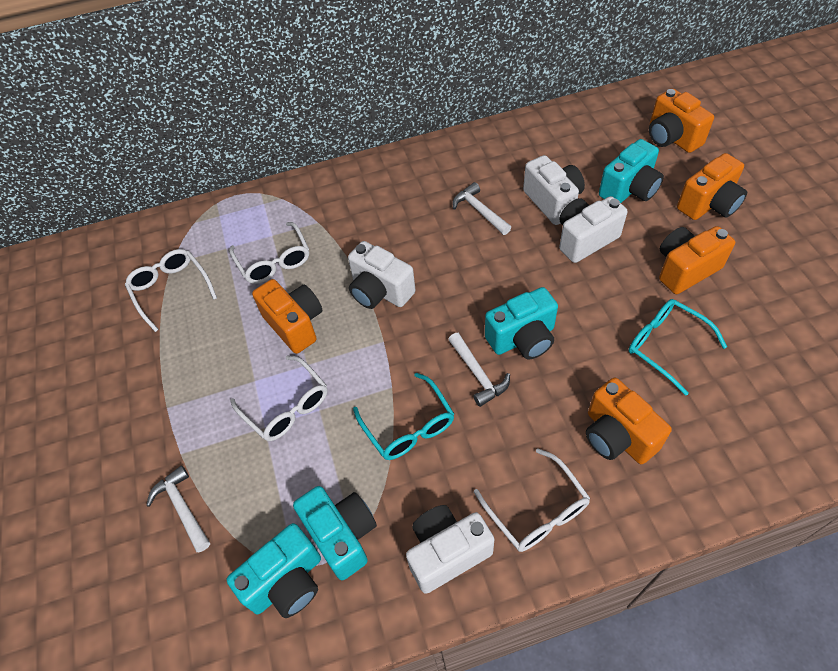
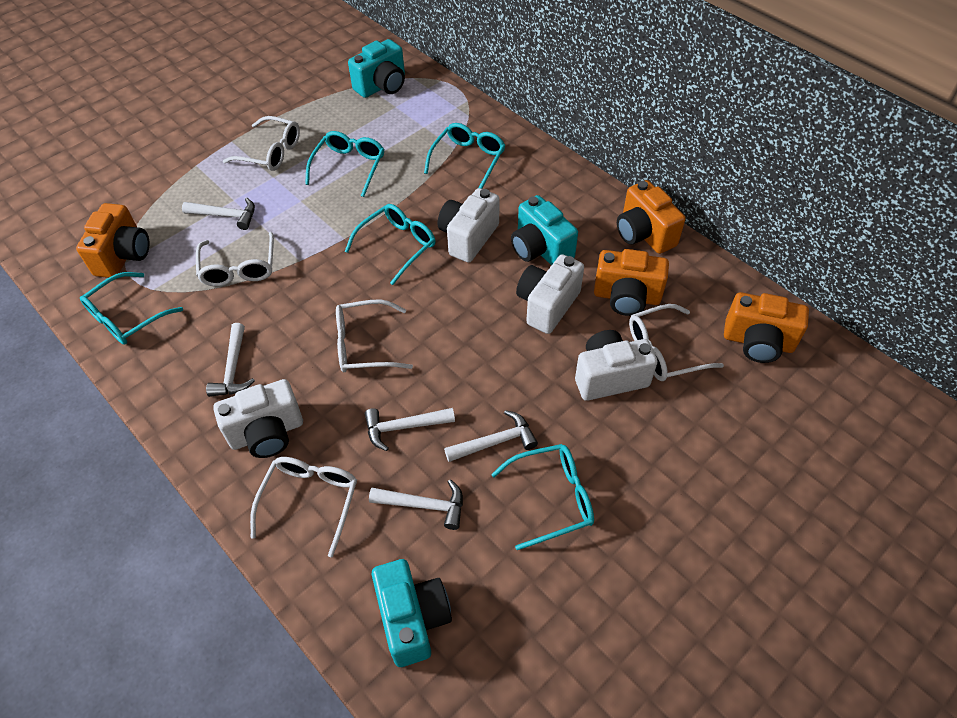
orange camera: [252,279,322,354] [586,378,672,464] [649,89,714,153] [659,226,735,294] [677,153,747,220] = 5 -> [76,203,150,278] [594,249,669,316] [617,180,685,254] [724,292,809,363] = 4
turquoise camera: [227,523,321,618] [293,486,377,580] [485,287,558,359] [599,139,664,203] = 4 -> [348,39,405,98] [372,559,452,667] [511,195,578,266] = 3
turquoise glasses: [353,373,454,460] [628,299,727,396] = 2 -> [80,272,183,345] [305,131,385,197] [345,204,436,285] [424,123,506,189] [491,444,594,550] = 5
white glasses: [125,249,217,332] [229,222,309,284] [230,355,328,441] [474,448,590,552] = 4 -> [196,232,274,287] [223,116,300,171] [250,457,357,557] [336,300,413,373] [629,304,724,381] = 5
white hammer: [146,466,210,552] [448,333,510,407] [453,182,511,235] = 3 -> [182,197,255,230] [206,323,255,397] [365,408,455,451] [369,479,463,530] [444,410,538,462] = 5

